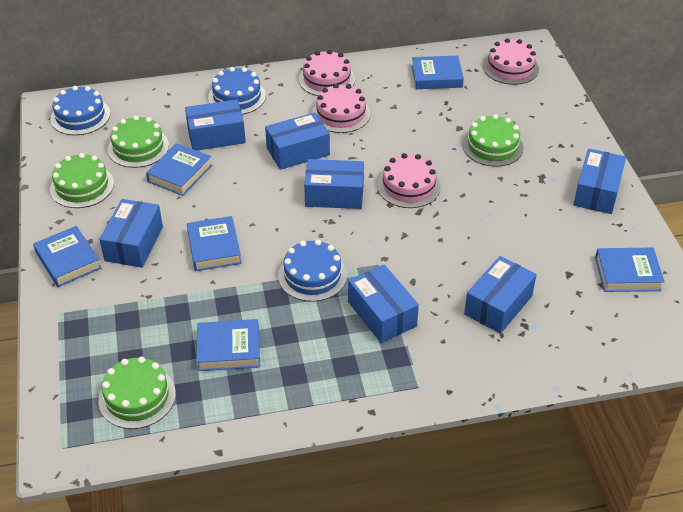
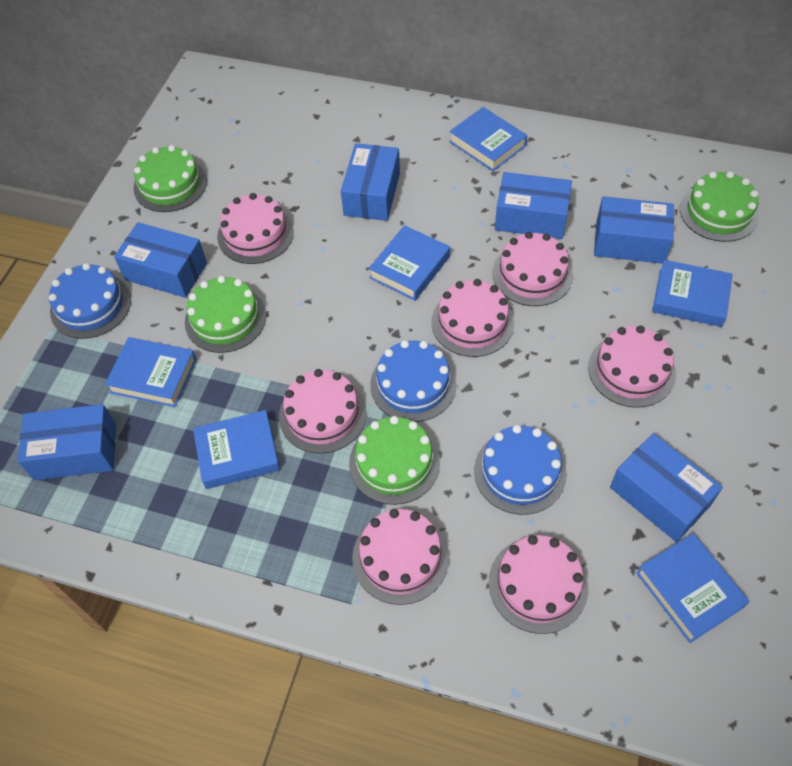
blue box: [99,199,163,268] [185,100,246,151] [265,112,330,170] [304,159,364,209] [348,264,419,343] [464,256,537,334] [573,148,626,214] = 7 -> [17,404,116,480] [114,222,207,298] [341,143,400,221] [495,172,572,239] [594,196,674,264] [610,433,723,542] = 6
pink cake: [299,50,355,96] [312,84,371,133] [377,153,441,208] [483,38,539,85] = 4 -> [217,193,294,264] [279,369,367,454] [352,509,449,605] [431,279,514,357] [489,535,588,634] [492,232,573,306] [588,326,676,408] = 7

